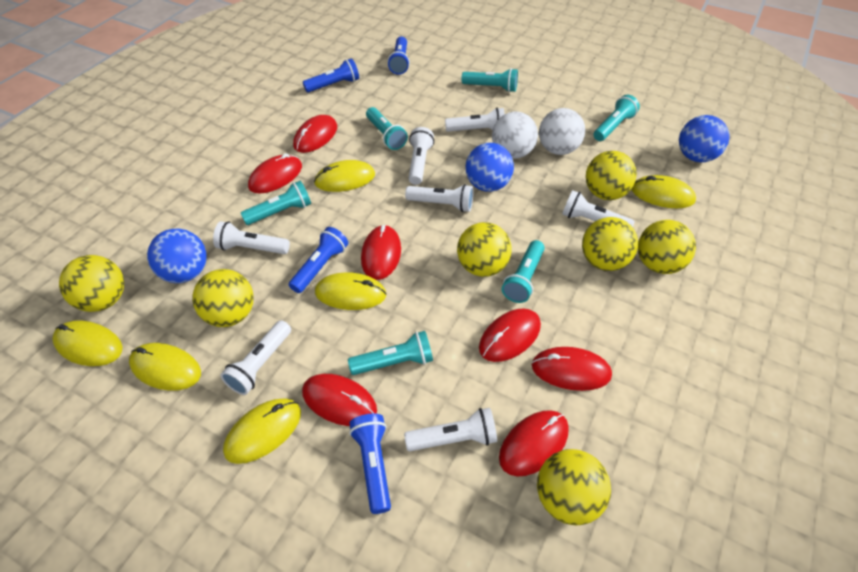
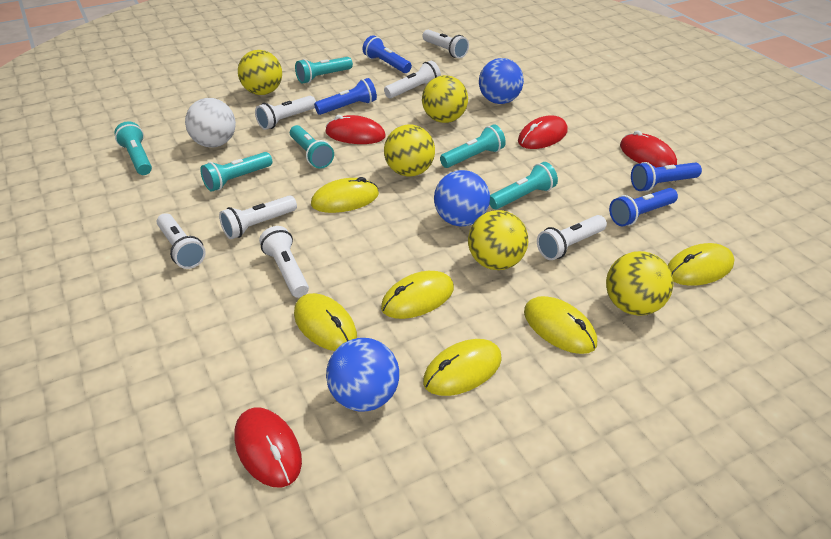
red mouse: [248,153,302,194] [293,115,337,153] [302,374,377,426] [361,225,401,280] [479,309,541,362] [499,410,569,476] [531,347,612,391] = 7 -> [234,407,302,488] [325,115,386,144] [518,115,568,149] [620,130,677,167] = 4
white ball: [492,111,538,159] [539,108,585,155] = 2 -> [185,98,236,147] = 1
yellow ball: [59,255,124,312] [192,269,254,327] [457,222,512,277] [537,449,611,525] [582,217,638,271] [586,151,637,200] [638,220,696,274] = 7 -> [238,50,282,95] [384,125,435,176] [422,75,468,123] [468,210,528,270] [606,251,673,316] = 5

